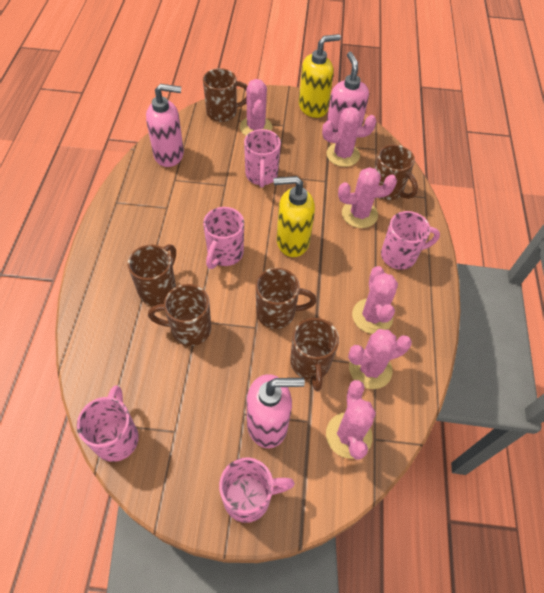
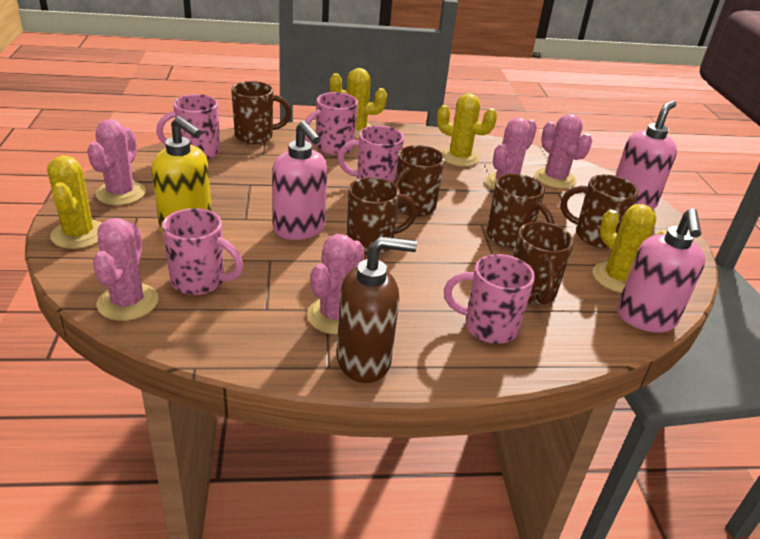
brown soap dispenser: none = 0 -> [337,236,417,383] = 1
pink cactus: [240,79,272,136] [322,107,376,167] [326,380,376,459] [338,167,397,228] [348,329,412,389] [352,266,398,334] = 6 -> [87,119,146,205] [93,218,159,321] [307,234,365,335] [485,117,537,190] [535,114,592,189] = 5
yellow cactus: none = 0 -> [47,155,102,249] [330,68,387,139] [437,93,497,167] [592,204,667,293] = 4
yellow soap dispenser: [273,176,315,257] [299,34,341,118] = 2 -> [152,116,212,234] = 1

